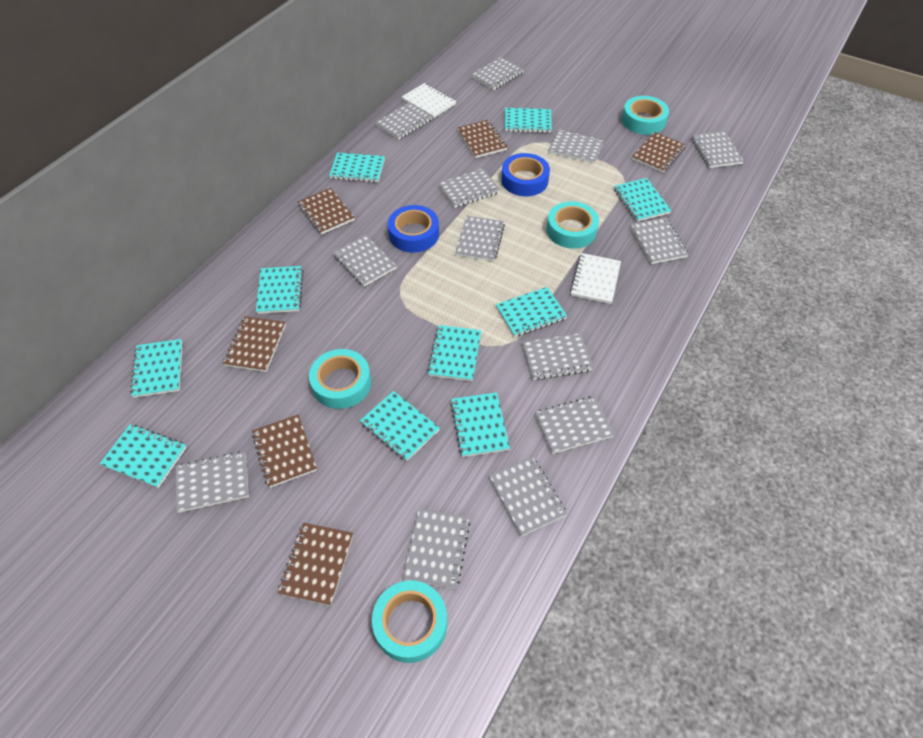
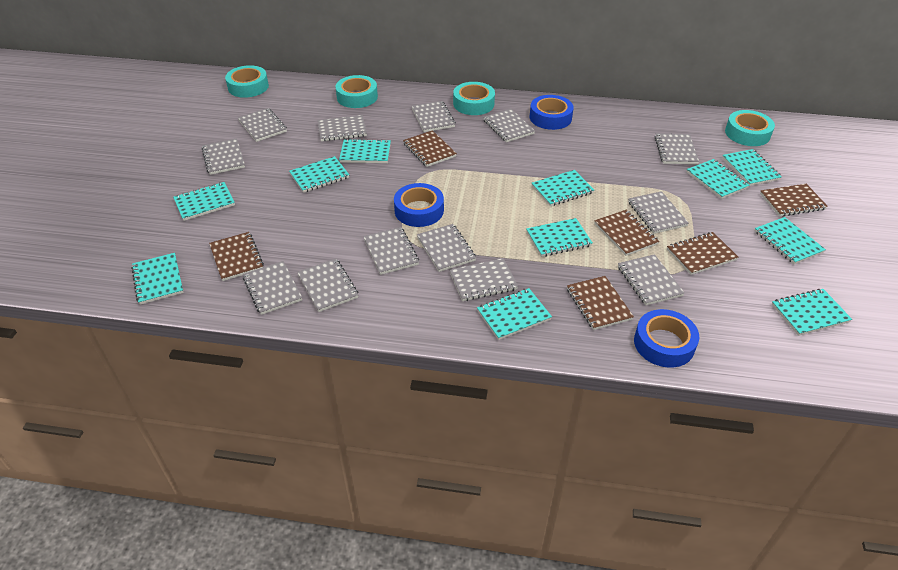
blue tape: [388,205,439,253] [501,153,550,196] = 2 -> [394,183,444,227] [530,95,574,130] [634,309,699,368] = 3
turquoise notebook: [100,424,187,488] [130,339,183,398] [256,266,303,314] [329,153,385,182] [360,391,440,461] [427,325,481,381] [450,392,510,457] [496,287,567,337] [505,108,552,133] [614,178,672,222] = 10 -> [131,253,184,305] [173,182,235,221] [289,156,349,193] [339,139,391,163] [477,288,552,340] [526,218,593,257] [532,170,594,206] [687,159,750,199] [722,149,782,186] [755,217,826,264] [772,289,852,336] = 11
white notebook: [402,83,456,118] [570,253,621,304] = 2 -> none = 0

